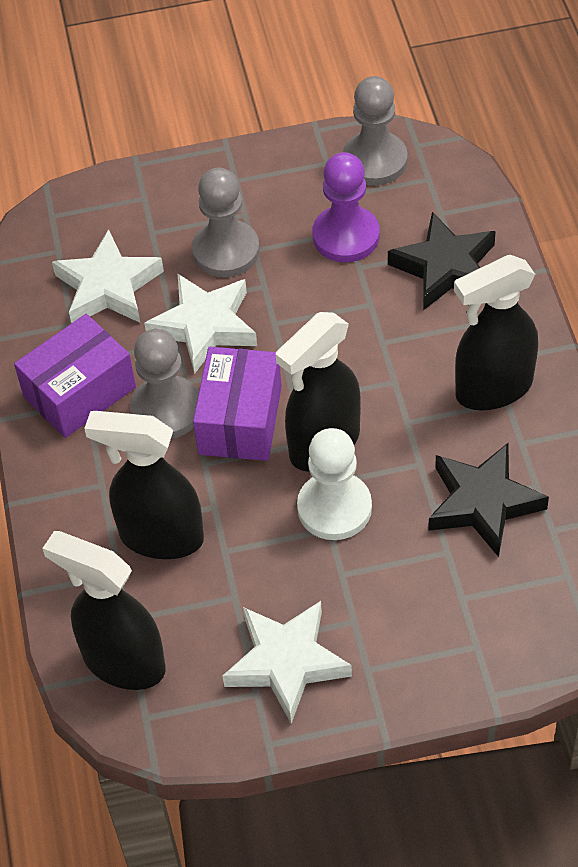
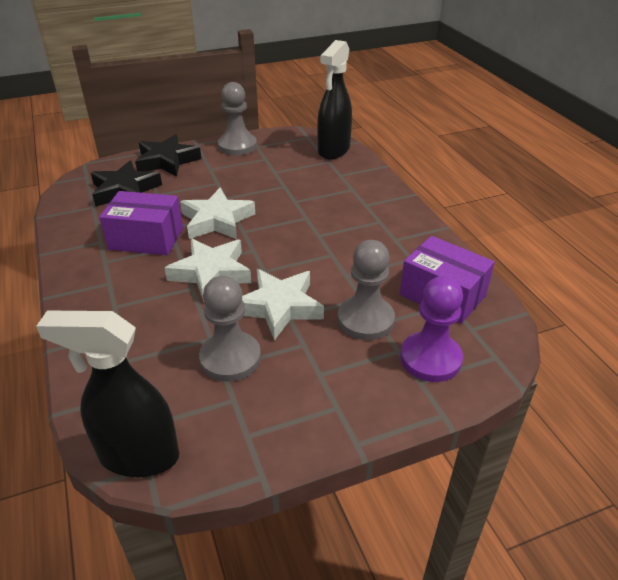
black spray bottle: [42,531,166,690] [84,411,204,559] [276,312,361,471] [454,255,538,410] = 4 -> [36,310,179,477] [317,40,352,159] = 2
white pawn: [297,428,372,540] = 1 -> none = 0

